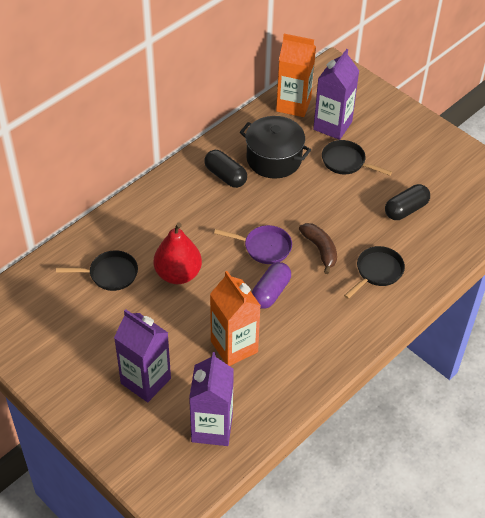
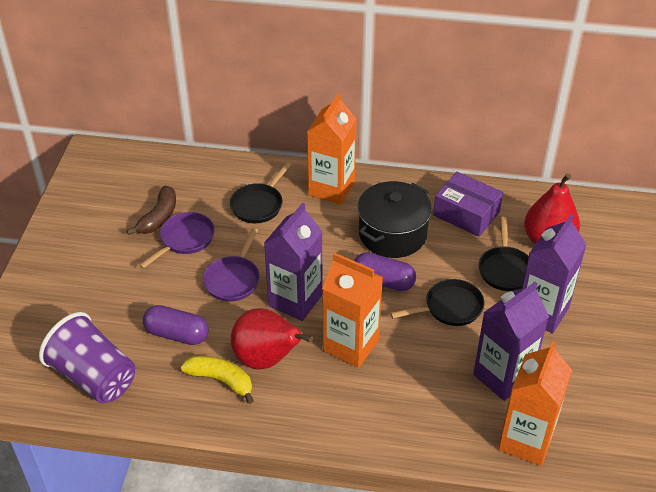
black capsule: [204,150,247,188] [385,184,430,220] = 2 -> none = 0
orange carton: [210,271,261,366] [276,34,316,117] = 2 -> [307,93,357,205] [322,253,383,368] [498,341,572,466] = 3
purple box: none = 0 -> [433,172,503,237] = 1
purple capsule: [252,262,291,309] = 1 -> [143,305,209,345] [354,252,416,291] = 2
purple cup: none = 0 -> [39,312,135,403] = 1
purple pan: [214,225,292,264] = 1 -> [139,212,215,269] [203,228,260,302] = 2
red pear: [154,222,202,284] = 1 -> [231,308,313,370] [524,173,580,244] = 2
yellow banana: none = 0 -> [181,356,254,404] = 1

